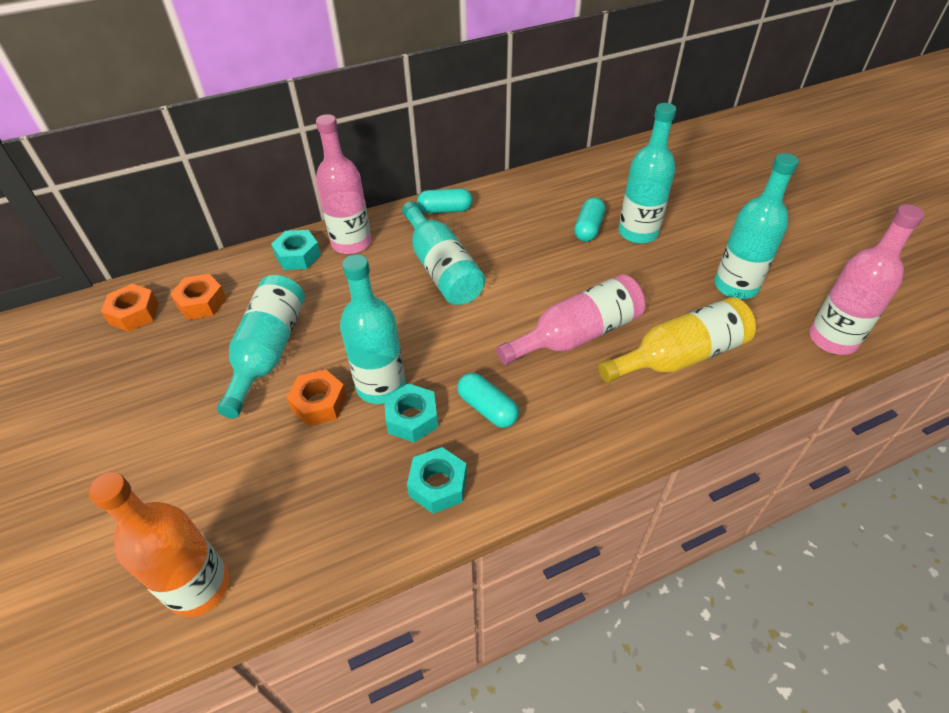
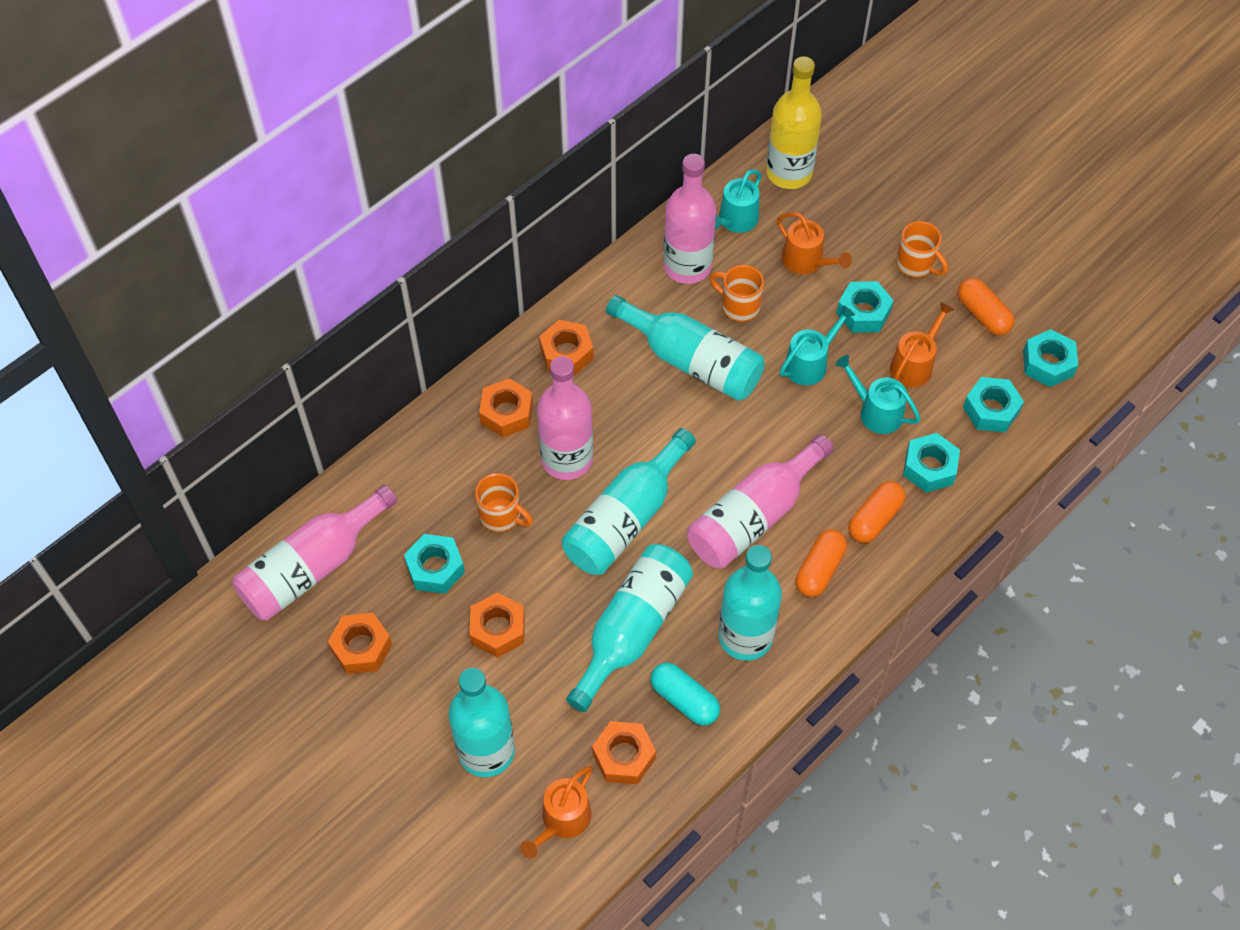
orange bottle: [89,472,230,617] = 1 -> none = 0
orange capsule: none = 0 -> [796,529,847,597] [848,481,906,543] [958,278,1015,335] = 3
orange mug: none = 0 -> [475,473,533,532] [710,265,764,322] [896,221,948,278] = 3
orange nut: [101,284,159,332] [170,274,227,320] [287,369,347,426] = 3 -> [328,613,392,674] [469,592,525,658] [479,378,533,438] [539,320,594,376] [592,721,656,784] = 5
orange watering can: none = 0 -> [520,766,592,858] [777,212,852,275] [890,302,955,388] = 3
pink bottle: [316,114,371,254] [496,274,645,365] [809,204,924,355] = 3 -> [232,485,397,621] [537,356,593,480] [663,154,716,284] [687,434,834,568] = 4
turquoise capsule: [417,188,473,214] [457,373,519,428] [574,197,605,242] = 3 -> [651,663,720,726] = 1
turquoise nut: [271,230,321,270] [384,383,438,443] [407,447,467,514] = 3 -> [404,534,465,594] [836,281,894,333] [903,433,960,493] [963,377,1024,432] [1023,329,1078,387] = 5
turquoise watering can: none = 0 -> [715,169,762,233] [780,305,855,386] [835,355,921,434] = 3

